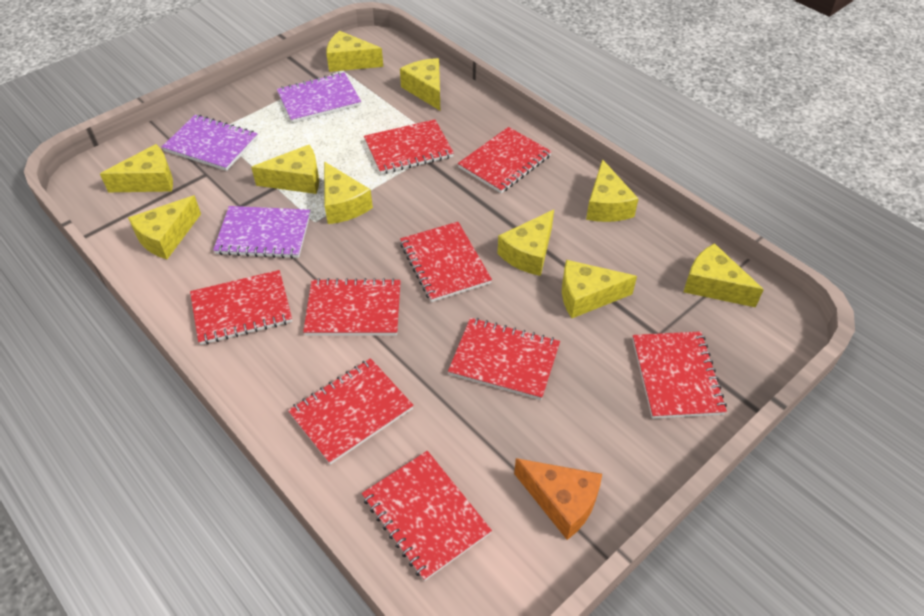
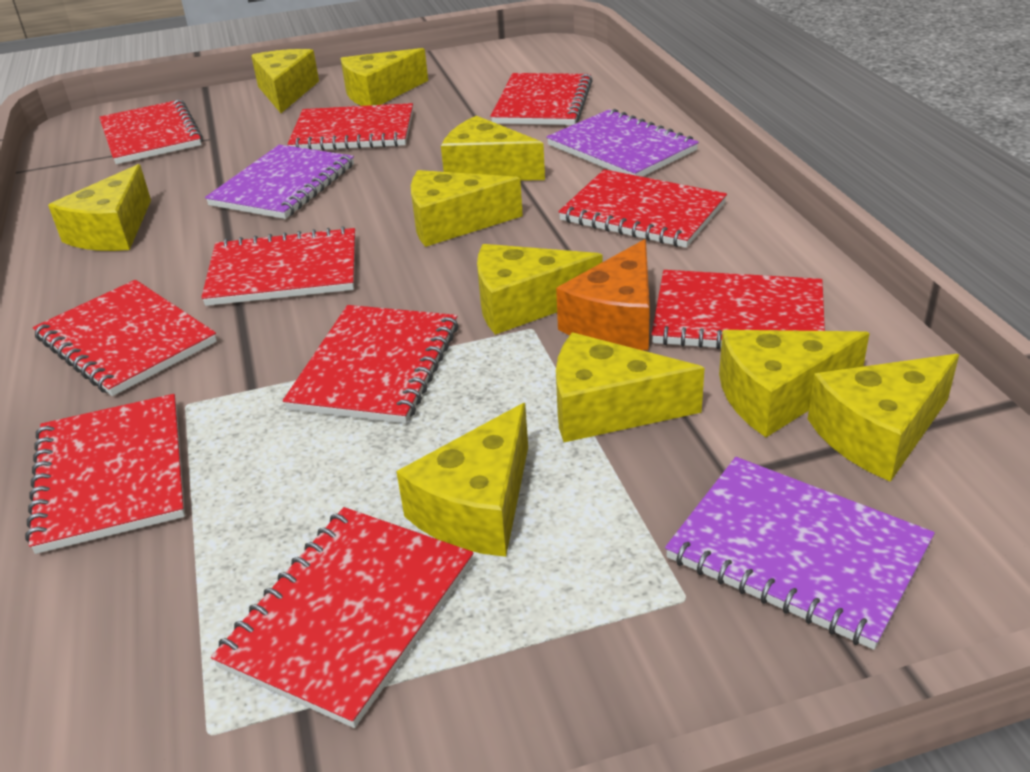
red notebook: [190,270,292,345] [288,358,414,465] [303,278,401,336] [362,451,492,581] [364,119,454,174] [400,222,492,302] [448,318,560,400] [458,127,552,193] [632,331,727,419] = 9 -> [25,394,185,554] [33,280,217,396] [99,100,203,164] [201,226,356,306] [211,507,473,728] [283,305,458,423] [288,103,413,151] [490,73,593,125] [558,169,727,248] [651,270,825,349] = 10

